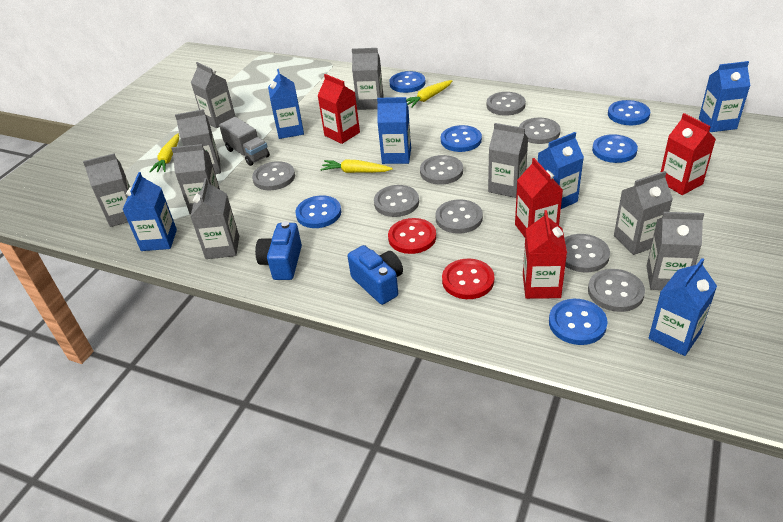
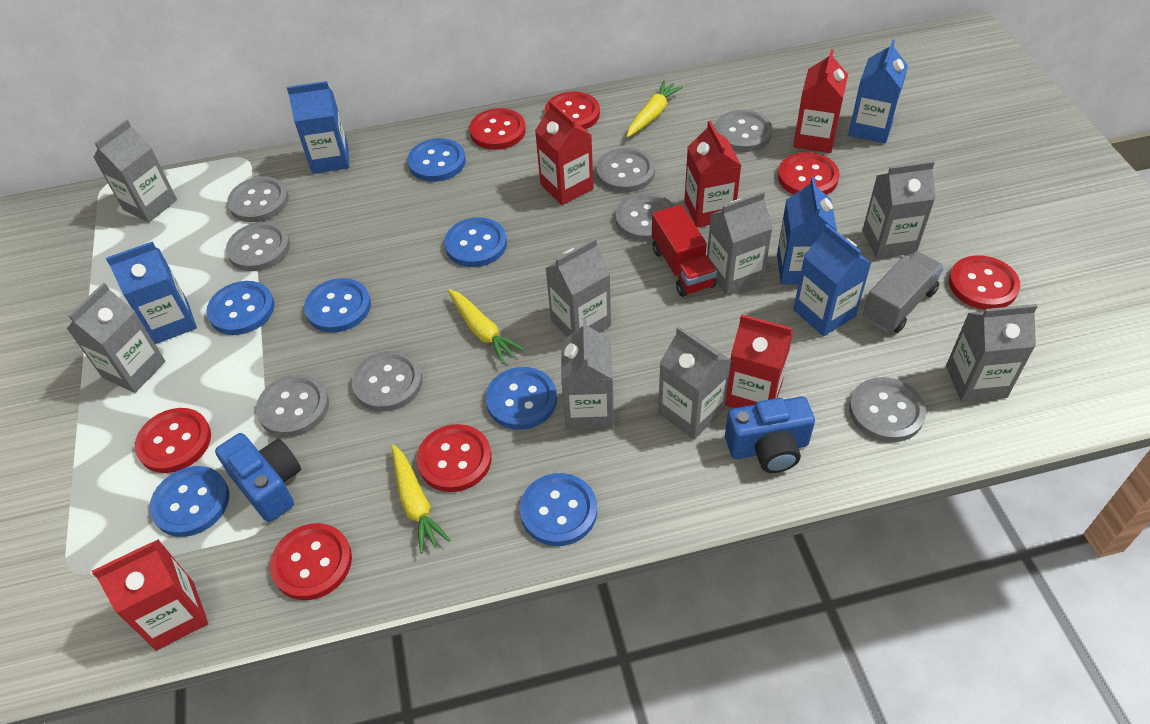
blue button: [295,195,341,228] [389,71,426,93] [441,125,482,152] [549,299,608,345] [592,134,638,163] [608,100,650,125] = 6 -> [149,466,229,537] [206,281,274,335] [304,278,371,333] [408,138,466,182] [444,217,507,267] [485,367,557,430] [520,473,597,546] = 7
blue carton: [122,172,177,251] [268,69,304,139] [377,97,411,164] [538,132,584,209] [649,258,717,356] [699,61,751,132] = 6 -> [106,241,197,344] [287,81,349,174] [777,177,837,285] [793,224,872,336] [848,39,908,143] = 5
grey carton: [83,153,130,227] [171,144,220,214] [175,109,221,174] [190,178,239,259] [191,62,236,128] [352,48,384,110] [488,123,528,198] [614,171,673,255] [647,212,704,290] = 9 -> [67,283,165,393] [93,119,177,223] [546,238,611,337] [561,319,614,430] [658,326,731,439] [707,191,773,295] [863,161,935,259] [946,304,1038,402] = 8
red button: [388,218,436,254] [442,259,494,299] = 2 -> [135,408,211,473] [270,523,352,600] [417,424,492,492] [469,108,526,150] [545,92,600,129] [778,152,840,195] [949,255,1020,310] = 7
red carton: [317,74,360,144] [515,158,563,237] [523,210,567,299] [661,113,716,195] = 4 -> [92,539,208,650] [535,100,593,205] [684,121,741,228] [725,314,793,408] [793,49,848,153] = 5
red truck: none = 0 -> [652,205,717,297] = 1

